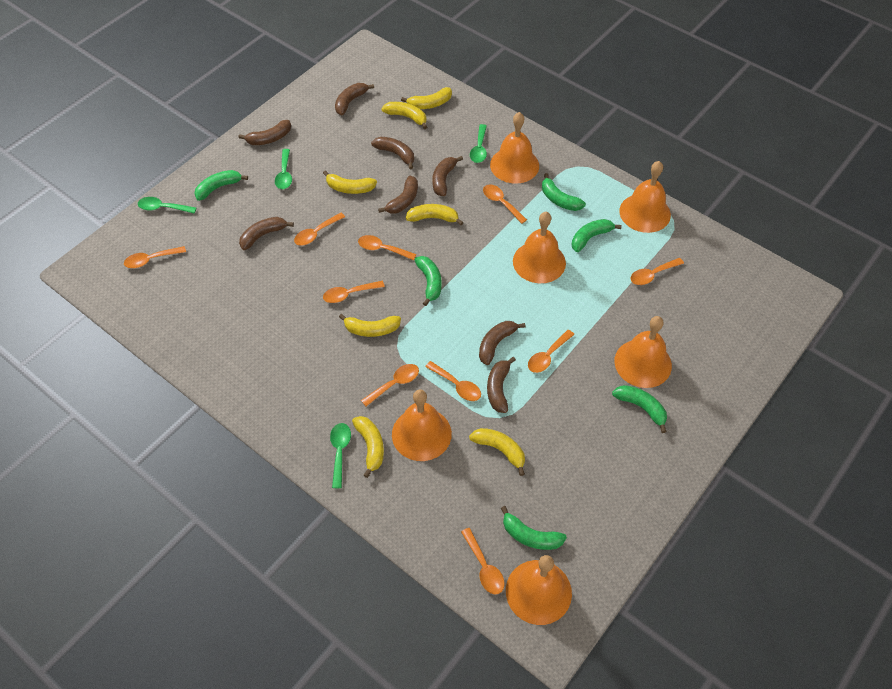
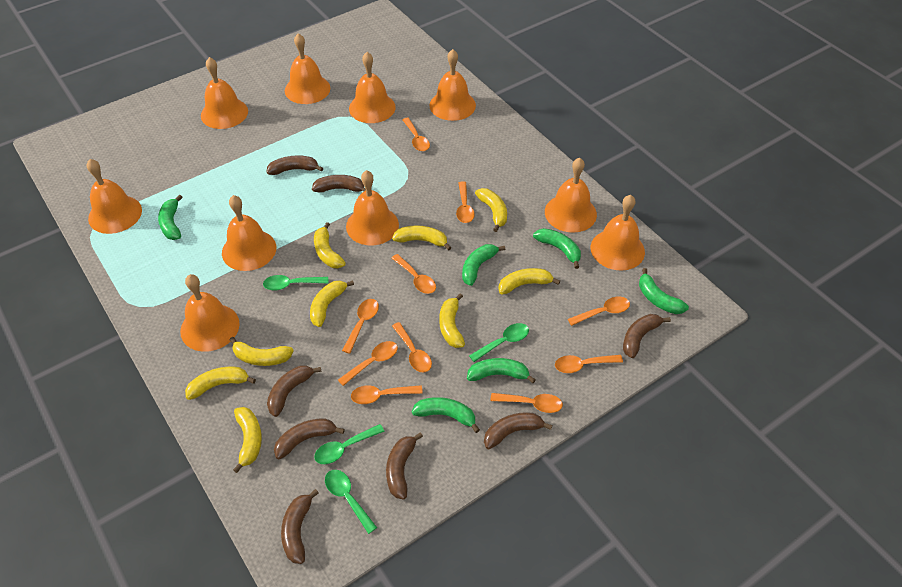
orange bell: [392,390,452,461] [490,112,539,184] [506,555,572,625] [513,212,566,283] [614,316,672,388] [619,161,671,233] = 6 -> [87,159,142,234] [180,274,240,352] [201,57,248,129] [222,195,276,271] [285,33,330,104] [346,170,399,245] [349,52,396,123] [429,49,476,121] [545,158,597,233] [591,195,645,271] = 10
yellow banana: [323,170,377,194] [339,314,401,337] [352,416,384,478] [381,102,427,129] [401,87,452,109] [406,204,464,225] [469,428,525,476] = 7 -> [185,367,256,400] [230,337,294,366] [233,407,262,473] [310,280,354,327] [314,222,346,268] [392,225,452,250] [439,294,465,348] [475,188,507,232] [498,268,560,294] = 9

